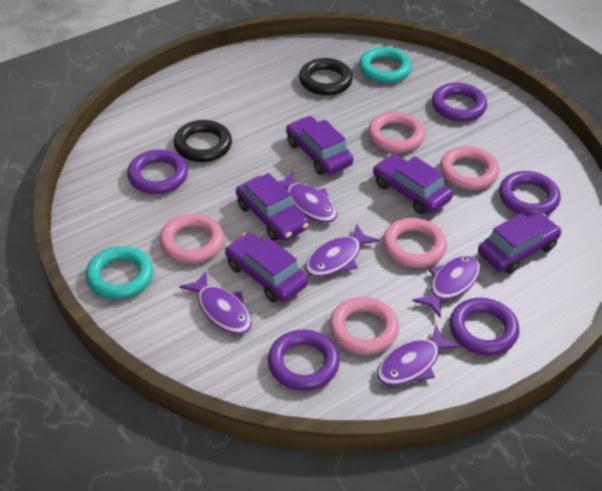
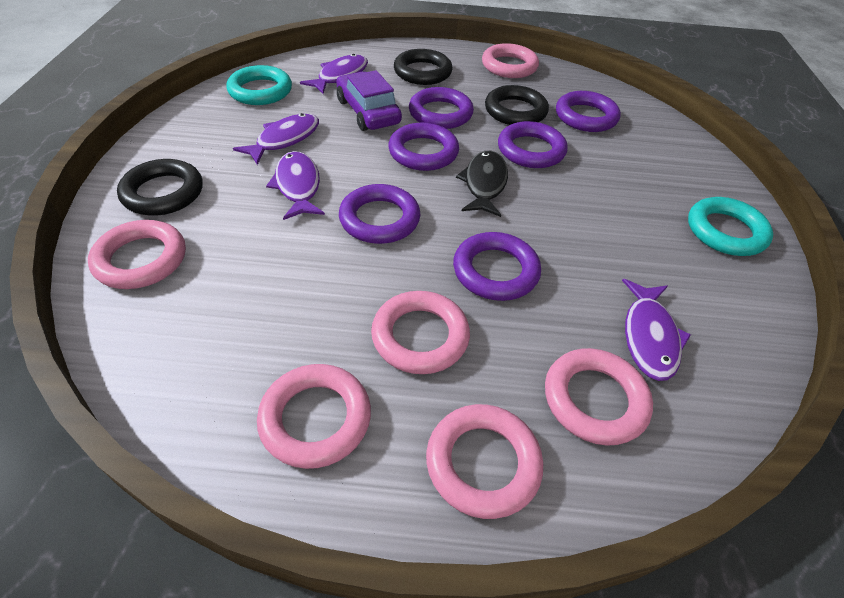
black fish: none = 0 -> [456,151,508,217] = 1
black ring: [174,120,232,162] [299,58,353,95] = 2 -> [117,159,202,216] [394,49,453,85] [485,85,549,125] = 3
pink ring: [159,214,224,264] [329,297,399,355] [368,111,425,153] [383,218,447,268] [440,146,499,190] = 5 -> [88,220,186,289] [257,364,371,469] [371,291,470,374] [426,404,543,519] [482,43,539,78] [545,348,653,446] = 6
purple car: [225,232,308,302] [236,173,309,241] [286,116,354,175] [373,154,453,214] [478,212,562,274] = 5 -> [336,70,402,131] = 1
purple fish: [179,271,252,334] [278,172,337,223] [305,224,380,277] [377,325,461,386] [412,255,481,318] = 5 -> [233,113,319,165] [266,151,325,220] [300,54,368,94] [622,279,691,381] = 4
purple ring: [127,149,188,194] [268,330,340,391] [432,82,487,122] [450,298,519,355] [499,171,561,216] = 5 -> [339,184,420,244] [388,123,459,171] [409,87,474,129] [453,232,541,301] [498,121,568,168] [556,91,621,132] = 6

